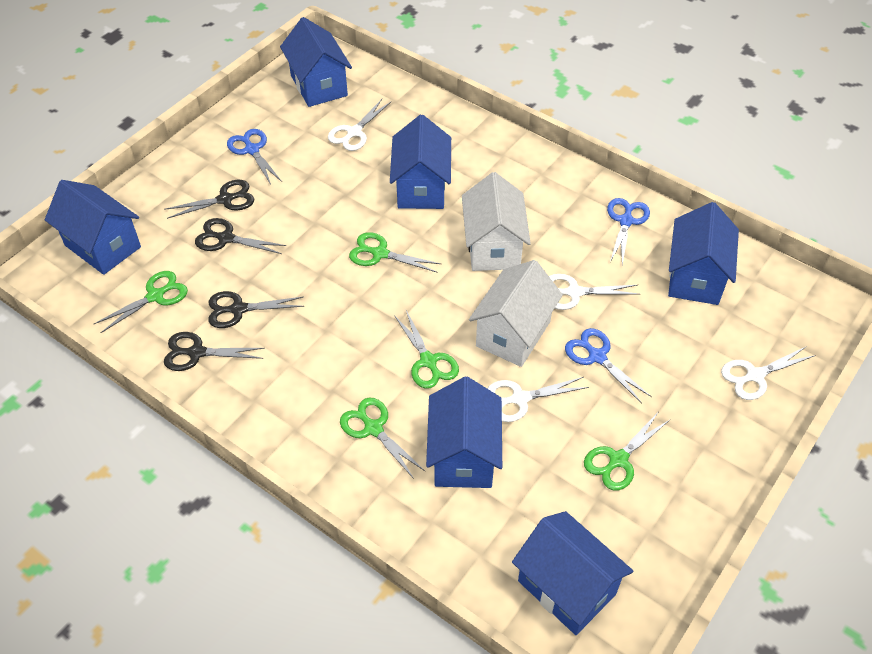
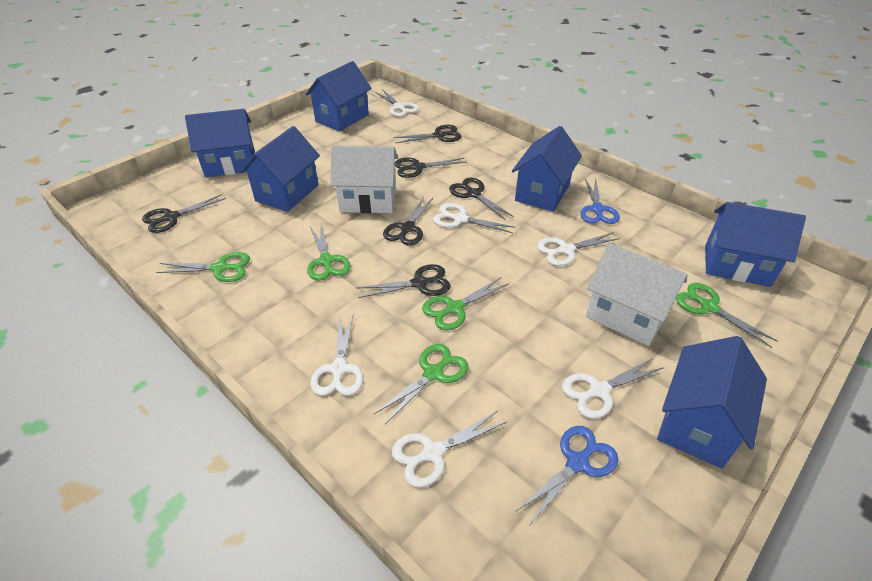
black scissors: [164,180,254,219] [164,332,265,371] [195,218,286,254] [208,291,304,328] = 4 -> [142,194,226,233] [357,264,451,298] [383,196,434,245] [393,125,462,144] [395,157,467,178] [449,178,514,220] = 6
blue scissors: [227,129,282,184] [565,328,652,404] [607,198,650,265] = 3 -> [515,426,618,524] [580,178,620,224] = 2
white scissors: [328,99,391,151] [487,377,589,422] [549,274,640,310] [721,346,816,400] = 4 -> [310,313,363,396] [375,89,419,117] [392,411,507,487] [433,203,516,233] [537,232,621,266] [562,358,664,419] = 6

